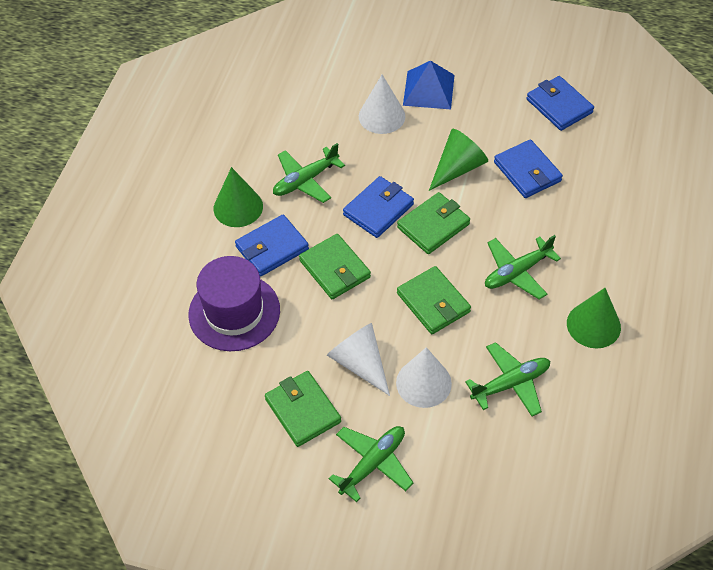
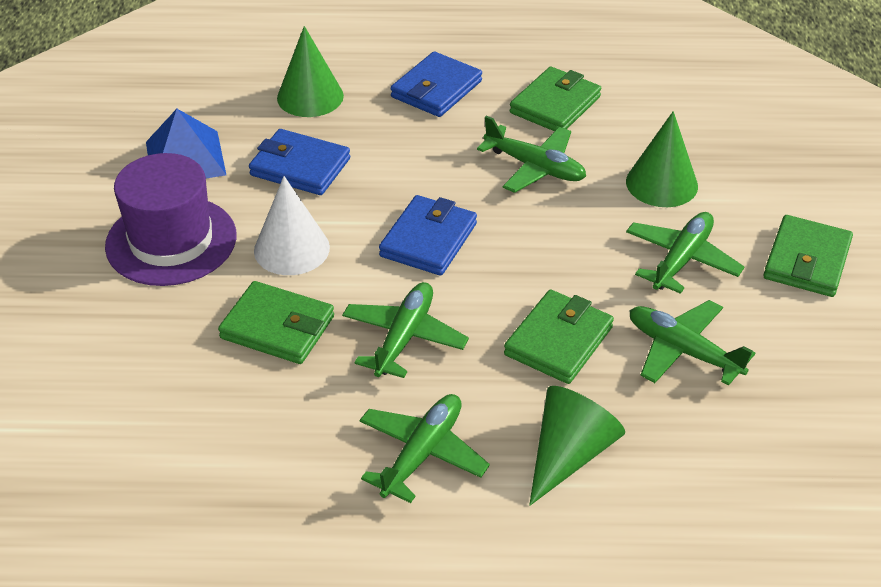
blue wallet: [235,215,309,277] [343,176,414,238] [494,139,563,198] [527,76,594,131] = 4 -> [249,129,350,195] [379,195,477,276] [391,52,482,117] = 3
green plane: [273,143,345,203] [329,426,413,502] [465,342,550,416] [485,235,561,300] = 4 -> [342,282,469,378] [359,394,490,503] [477,116,586,193] [626,212,744,294] [629,300,755,386] = 5
white cone: [327,323,390,396] [359,74,405,134] [396,347,452,408] = 3 -> [254,176,330,275] = 1

